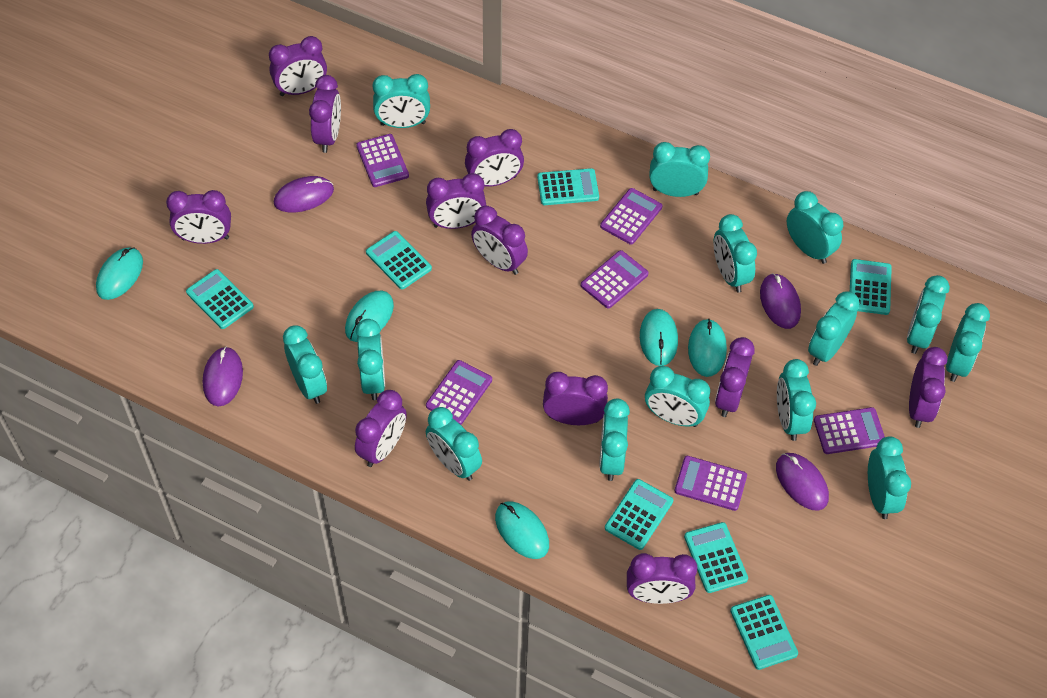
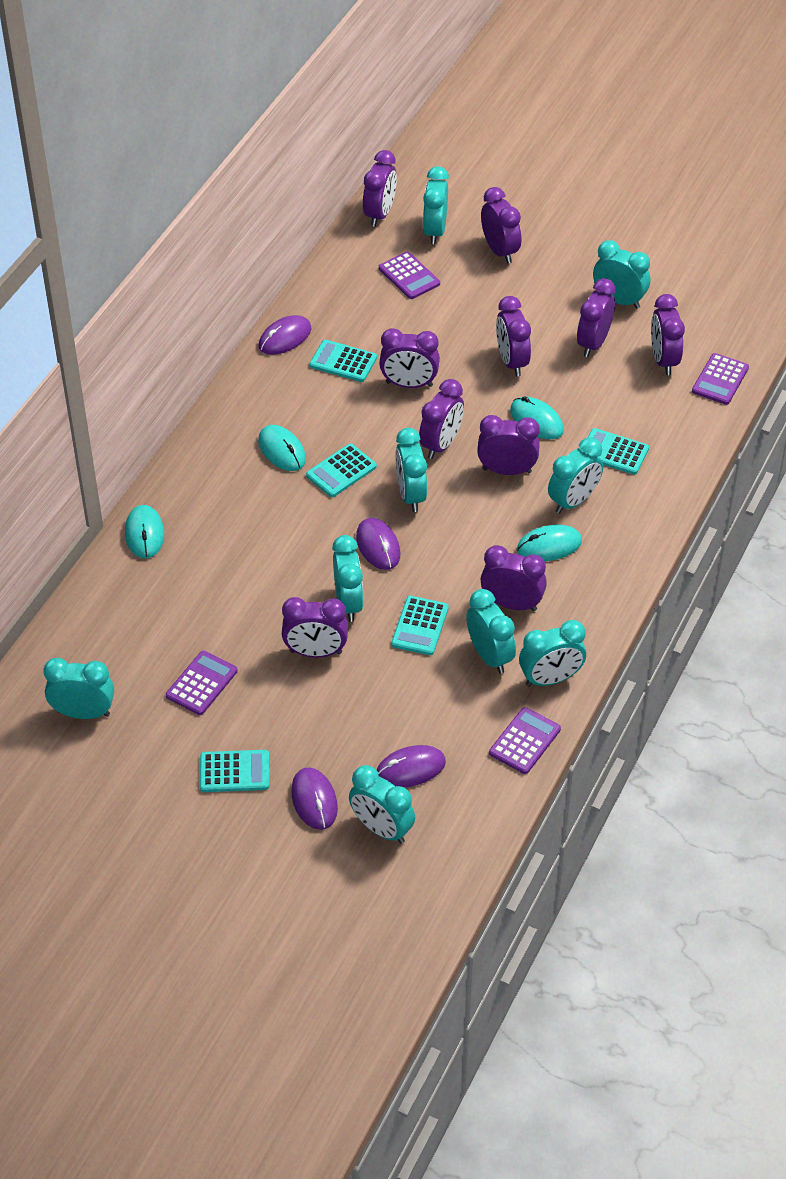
purple calculator: [356,134,409,187] [426,360,492,425] [581,250,649,309] [600,188,662,245] [674,456,747,511] [814,407,885,454] = 6 -> [166,651,238,715] [379,251,440,299] [489,707,561,774] [692,353,749,405] = 4
purple clock: [166,190,231,244] [269,36,327,96] [309,75,341,153] [355,390,407,467] [426,173,486,229] [465,129,524,187] [471,206,528,275] [543,372,608,425] [627,553,698,604] [715,337,755,417] [909,347,947,428] = 11 -> [282,597,348,657] [363,150,397,227] [379,328,440,388] [419,379,464,459] [477,415,540,475] [481,187,521,264] [481,545,547,611] [496,296,531,377] [577,278,616,357] [651,294,685,375] = 10
turquoise calculator: [186,269,254,329] [366,231,432,289] [537,168,599,205] [605,479,673,550] [684,522,748,593] [730,595,798,670] [850,259,892,315] = 7 -> [200,750,269,792] [306,444,377,497] [310,340,377,382] [391,596,449,655] [587,428,649,475] = 5
turquoise clock: [283,325,327,404] [356,319,385,400] [373,74,430,128] [426,407,482,481] [599,398,630,481] [645,366,710,427] [649,142,710,197] [714,214,757,293] [777,359,816,441] [787,191,843,264] [808,291,860,366] [868,436,911,519] [907,275,950,354] [946,303,990,382] = 14 -> [43,658,114,719] [332,535,364,622] [349,765,415,844] [395,428,427,512] [423,166,449,244] [466,589,516,674] [519,620,586,687] [548,438,603,514] [593,240,650,309] = 9
turquoise mouse: [96,247,143,300] [345,291,394,342] [495,501,549,559] [640,309,678,366] [688,319,727,377] = 5 -> [125,505,164,558] [258,425,306,471] [510,397,564,439] [517,525,582,561] = 4

